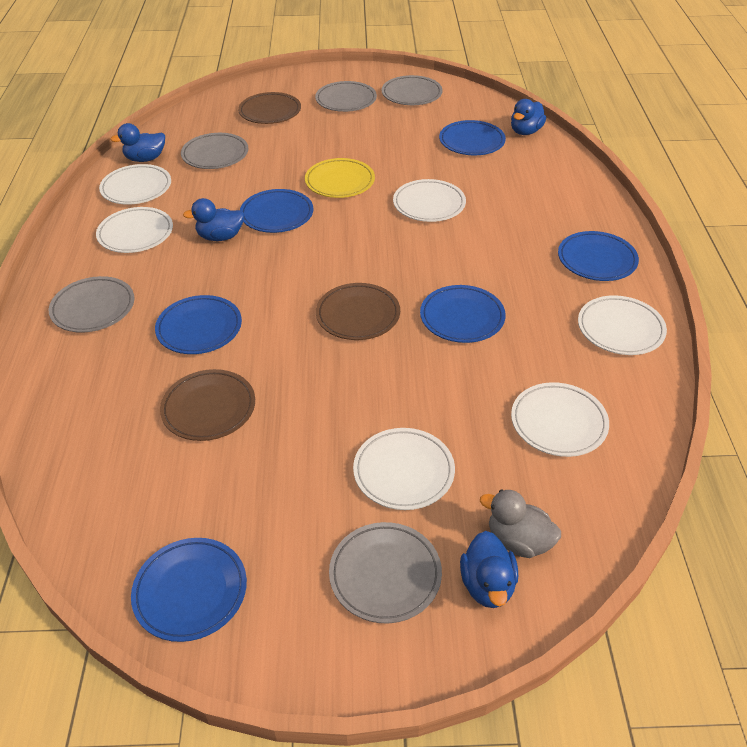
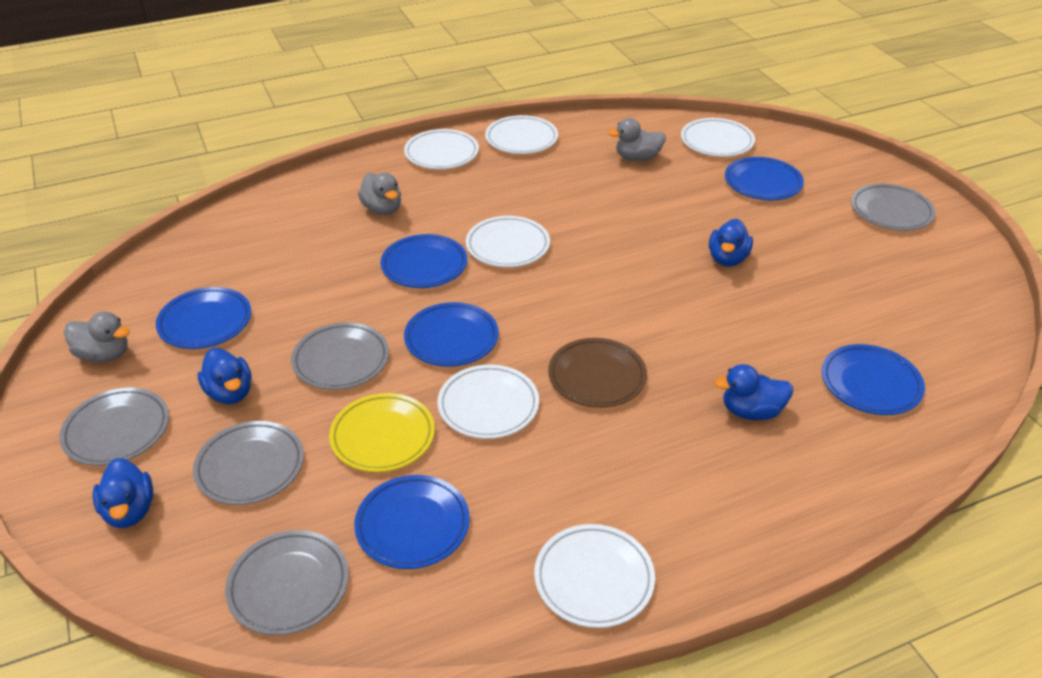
brown plate: [160,369,255,441] [238,92,301,124] [316,283,400,340] = 3 -> [548,338,647,408] = 1
grey duck: [480,490,561,558] = 1 -> [64,311,130,363] [358,173,401,215] [608,118,666,162] = 3

